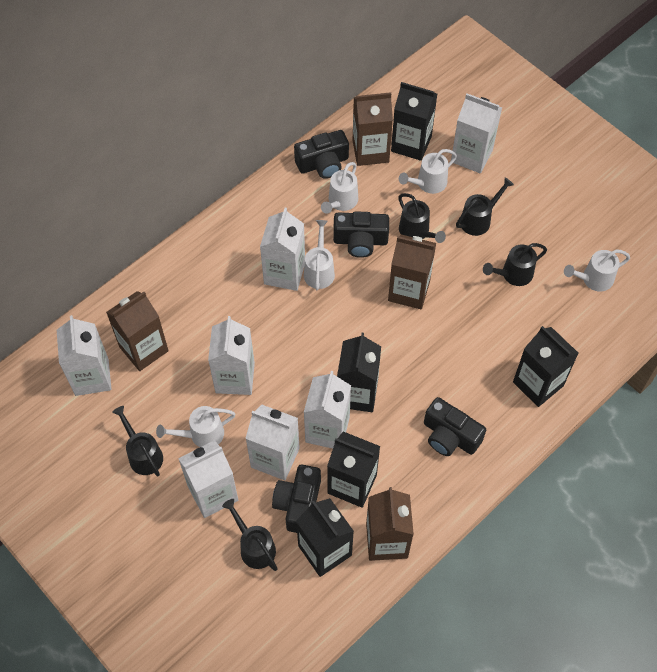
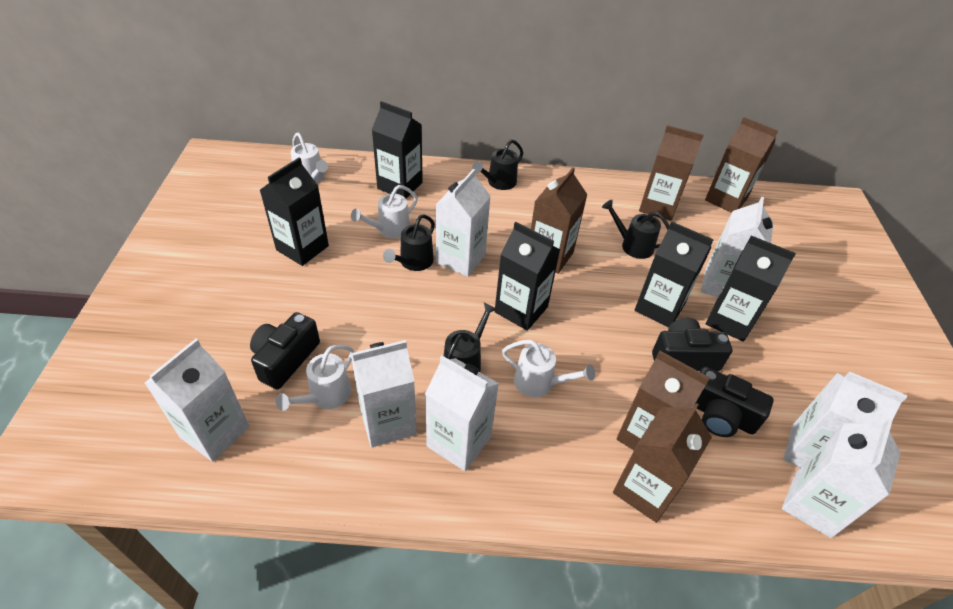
black camera: [272,465,321,533] [294,130,349,179] [333,211,389,258] [424,397,486,456] = 4 -> [250,312,320,389] [652,318,732,371] [693,367,774,437] = 3
black watering can: [112,406,163,476] [222,499,278,571] [398,193,446,243] [456,177,514,236] [483,243,547,286] = 5 -> [383,215,435,271] [444,303,497,372] [472,140,523,190] [602,200,670,259] = 4
brown carton: [106,291,169,371] [353,92,393,166] [366,487,414,561] [388,235,436,309] = 4 -> [531,168,587,274] [613,403,712,523] [616,351,710,450] [639,125,704,221] [705,117,778,213] = 5
white watering can: [156,406,235,447] [304,220,335,291] [321,162,358,214] [399,149,457,194] [564,250,630,292] = 5 -> [276,345,354,411] [291,132,328,183] [351,185,418,239] [502,340,595,397] = 4

